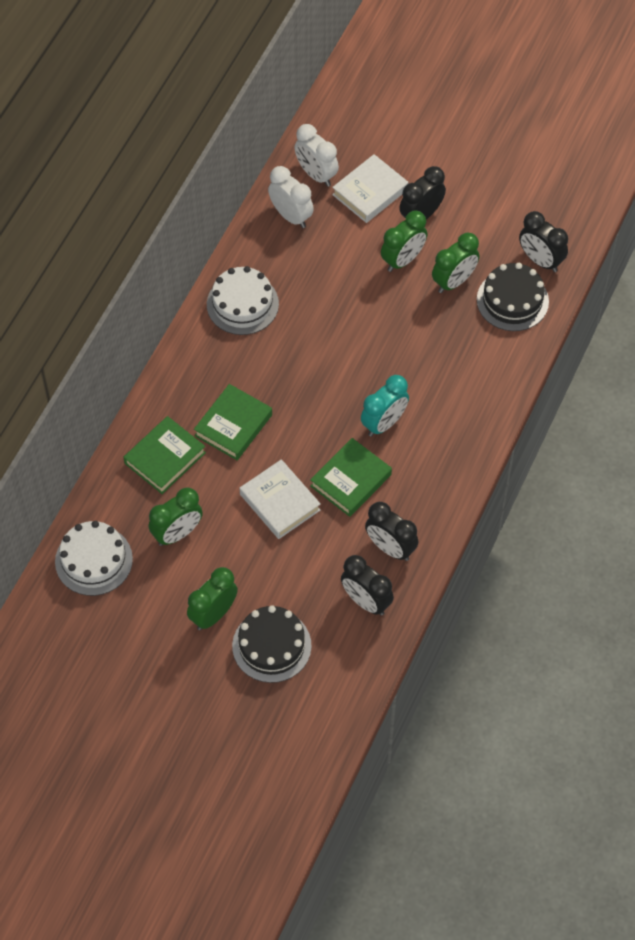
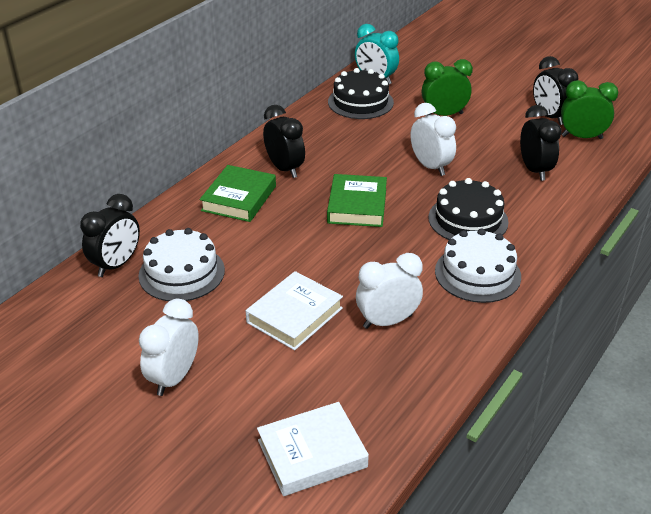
green book: [124,416,206,494] [194,384,272,460] [310,438,392,517] = 3 -> [200,165,276,222] [327,174,387,227] = 2
green clock: [149,487,203,546] [187,567,238,630] [381,211,427,272] [432,233,479,293] = 4 -> [422,59,473,116] [561,80,618,139] = 2
white clock: [268,166,314,228] [295,124,339,187] = 2 -> [139,299,199,396] [356,253,423,329] [411,103,456,176] = 3

